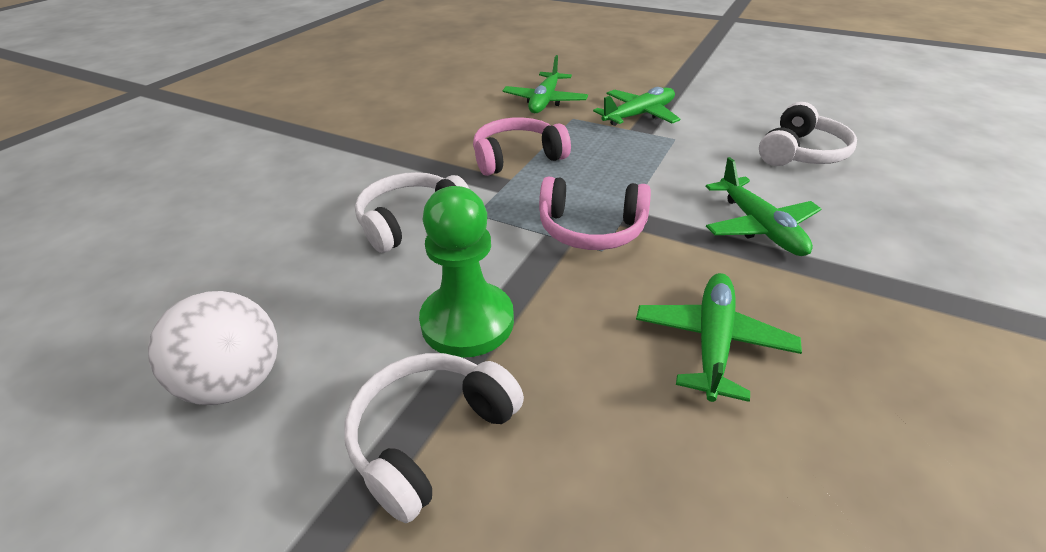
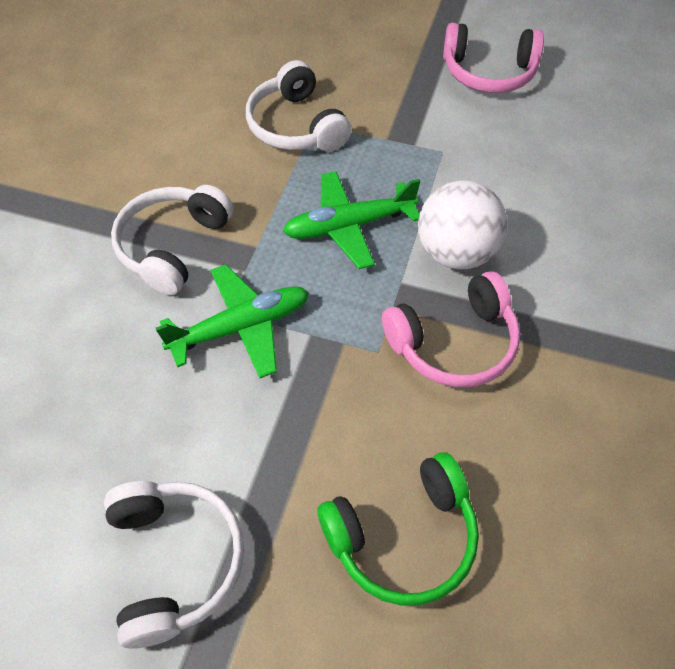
green headphones: none = 0 -> [317,452,479,606] = 1
green pawn: [419,186,514,358] = 1 -> none = 0
green plane: [502,55,588,113] [593,87,680,126] [636,273,802,402] [706,157,821,256] = 4 -> [156,265,309,378] [283,171,420,269] = 2

